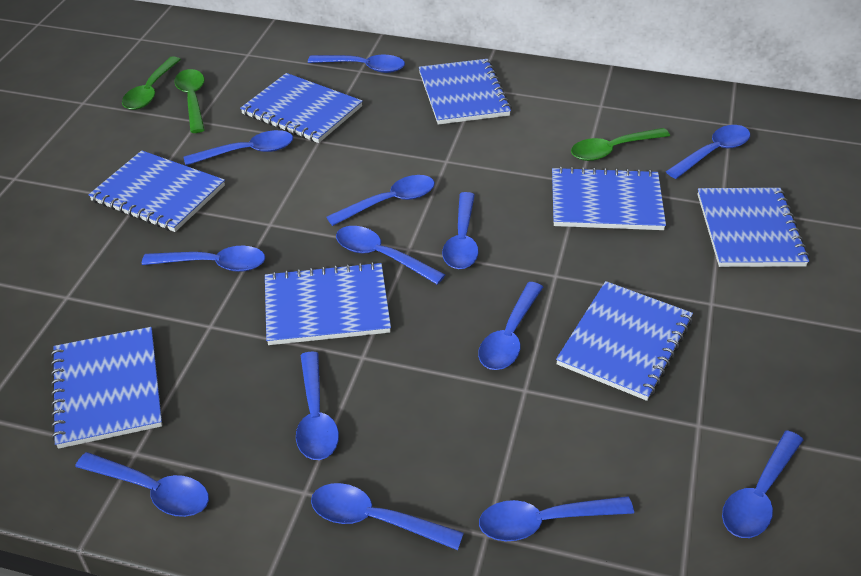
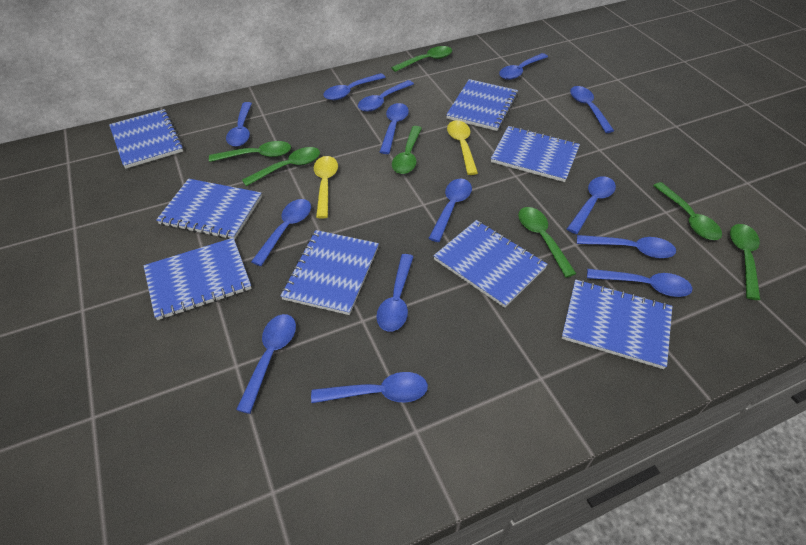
blue spoon: [75,452,209,517] [142,246,265,272] [184,130,293,166] [296,352,339,460] [308,54,405,73] [311,483,464,550] [326,175,435,226] [336,226,445,285] [442,192,479,269] [478,282,543,370] [479,496,634,541] [666,125,750,179] [722,430,803,538] = 13 -> [226,102,252,147] [236,314,296,414] [251,199,311,266] [311,372,428,403] [323,73,386,100] [358,80,414,112] [376,254,414,332] [380,103,409,154] [428,179,472,242] [499,53,548,80] [567,176,616,234] [570,86,614,133] [577,235,676,258] [587,269,693,297] = 14
green spoon: [122,56,181,110] [174,69,205,133] [571,128,670,161] = 3 -> [209,141,291,162] [242,147,320,186] [391,46,452,72] [392,126,422,174] [518,207,576,277] [653,182,722,240] [730,224,760,300] = 7
yellow spoon: none = 0 -> [314,156,338,219] [447,120,478,175] = 2

